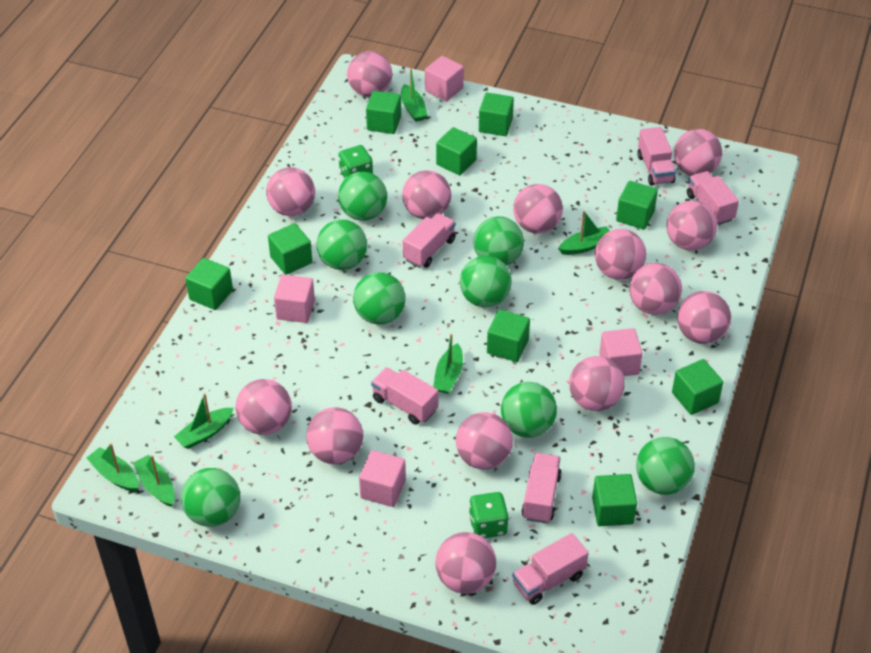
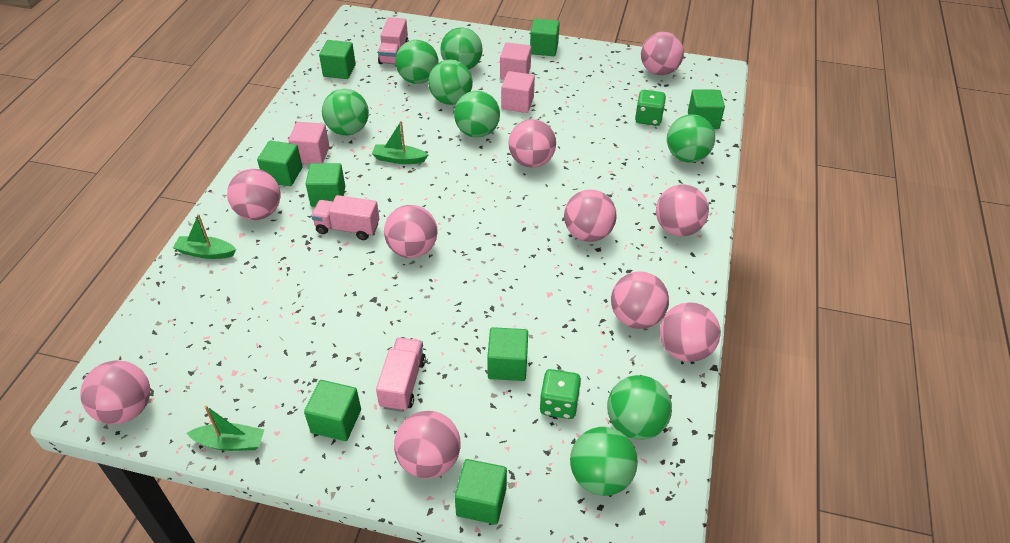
green boat: [87,443,139,492] [133,455,175,507] [174,393,234,449] [401,68,428,122] [433,334,463,394] [558,211,610,255] = 6 -> [173,214,236,259] [187,406,264,451] [372,121,428,164] = 3
green cube: [185,258,233,310] [268,223,312,275] [366,91,401,134] [436,127,477,175] [479,93,514,136] [487,309,530,362] [592,474,637,526] [616,181,658,229] [672,359,723,415] = 9 -> [257,140,302,186] [304,380,361,441] [306,163,345,207] [319,40,356,79] [455,459,507,524] [487,327,528,381] [530,19,560,56] [688,89,725,129] = 8
pink ball: [236,379,292,435] [266,167,315,216] [306,407,363,464] [347,51,392,97] [402,170,451,219] [435,532,496,594] [456,412,513,469] [513,184,563,234] [569,356,625,411] [595,229,646,280] [629,263,682,315] [667,201,717,250] [674,129,722,176] [677,291,731,344] = 14 -> [80,360,150,424] [227,169,281,220] [384,205,438,258] [394,411,461,479] [508,119,556,168] [564,190,617,242] [611,271,669,329] [641,32,684,75] [656,184,709,236] [660,302,721,362] = 10
pink cube: [274,275,315,323] [359,450,406,507] [425,56,464,101] [599,328,643,376] = 4 -> [288,122,329,164] [500,42,531,80] [501,71,535,113] = 3
pink truck: [371,367,438,425] [403,213,456,268] [513,533,589,605] [521,453,562,523] [637,127,676,186] [687,171,739,225] = 6 -> [311,195,379,240] [376,338,426,412] [378,17,409,64] = 3

